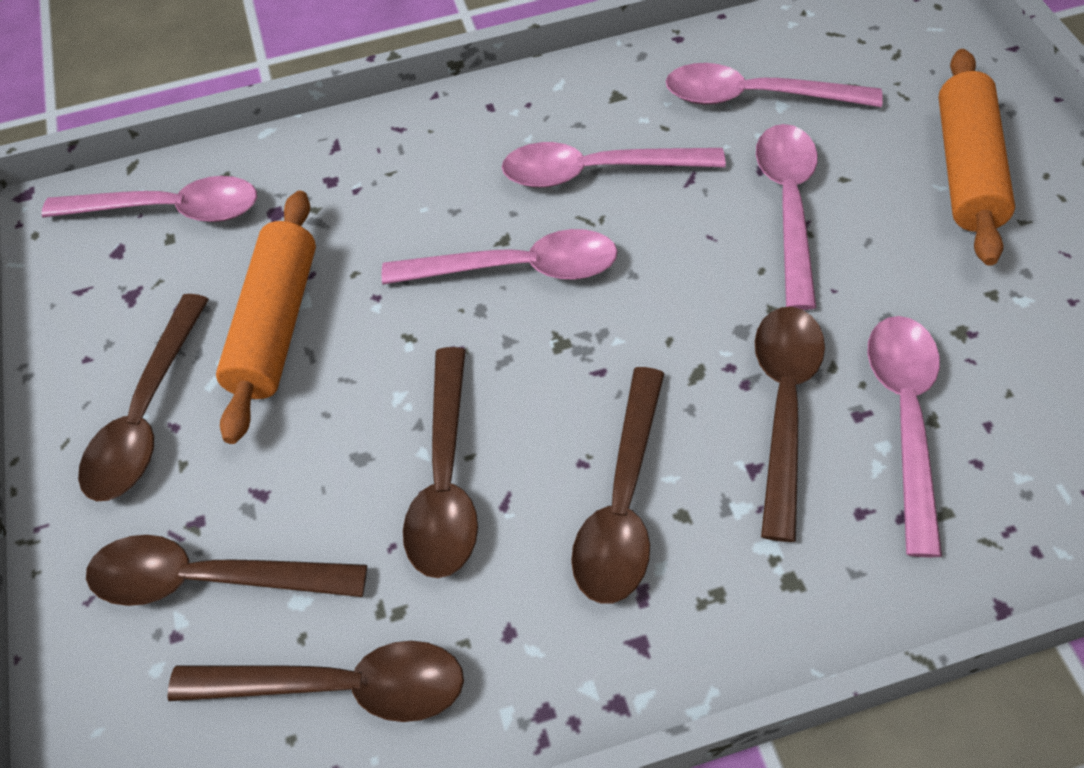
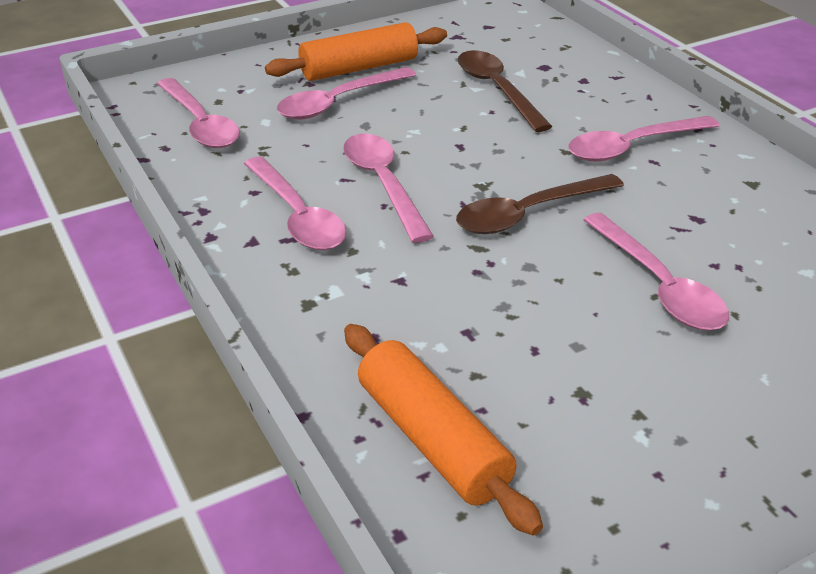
brown spoon: [78,294,209,501] [86,535,367,606] [167,641,464,722] [403,347,478,578] [571,367,665,604] [755,307,825,542] = 6 -> [456,174,624,234] [458,50,553,132] = 2

